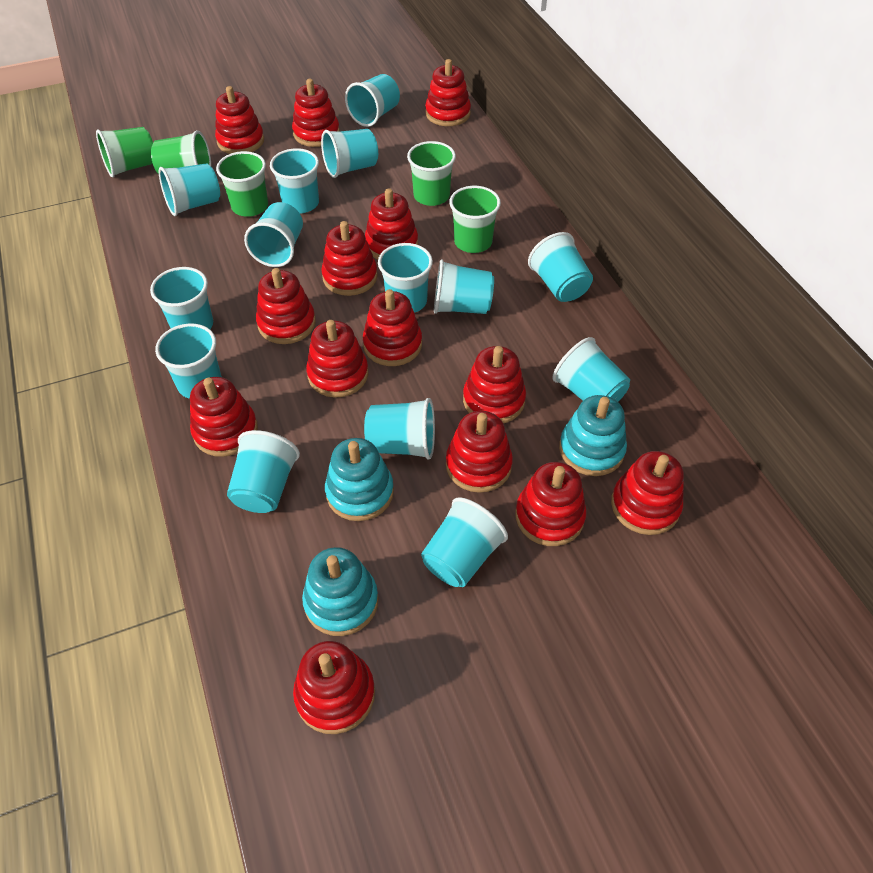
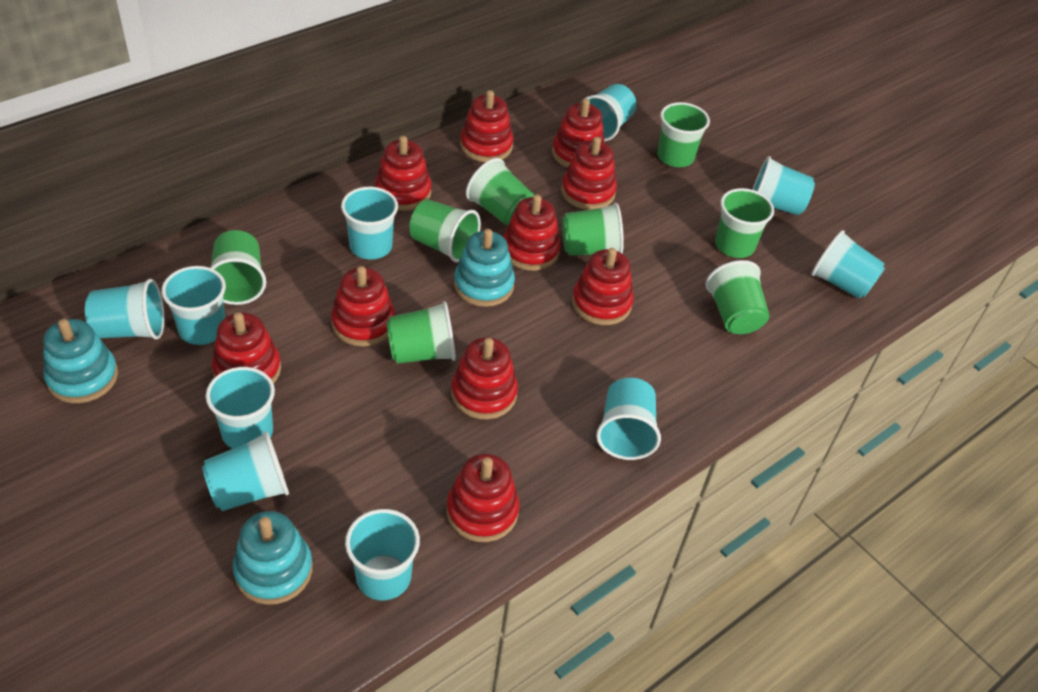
green cup: [96,127,153,177] [151,130,211,174] [216,151,268,217] [407,141,456,206] [449,186,501,253] = 5 -> [210,230,266,305] [386,301,456,364] [409,199,481,263] [466,158,534,226] [562,203,624,256] [657,102,710,167] [706,260,770,334] [715,188,774,258] = 8
red stacking toy: [190,377,258,457] [215,86,264,154] [256,268,316,344] [292,79,340,147] [293,641,375,734] [306,320,368,398] [321,221,378,296] [363,289,422,366] [365,188,418,259] [425,59,471,126] [446,411,513,493] [463,346,526,423] [515,462,586,546] [611,451,684,535] = 14 -> [212,312,281,384] [331,266,395,347] [375,136,432,211] [446,453,519,542] [451,337,518,419] [460,90,514,162] [503,195,561,271] [552,99,605,168] [561,137,617,210] [572,248,634,325] = 10
turquoise cup: [150,267,213,329] [155,323,222,399] [159,163,220,216] [227,430,300,513] [244,202,303,267] [270,148,319,213] [321,129,378,178] [345,74,400,127] [364,398,435,460] [378,243,433,313] [421,497,508,587] [434,259,494,314] [528,232,593,302] [552,337,630,402] = 14 -> [85,279,165,339] [161,266,226,345] [202,431,289,511] [205,367,275,449] [341,187,398,259] [345,509,420,600] [580,84,636,141] [596,378,661,460] [752,156,815,215] [811,230,885,299] = 10

